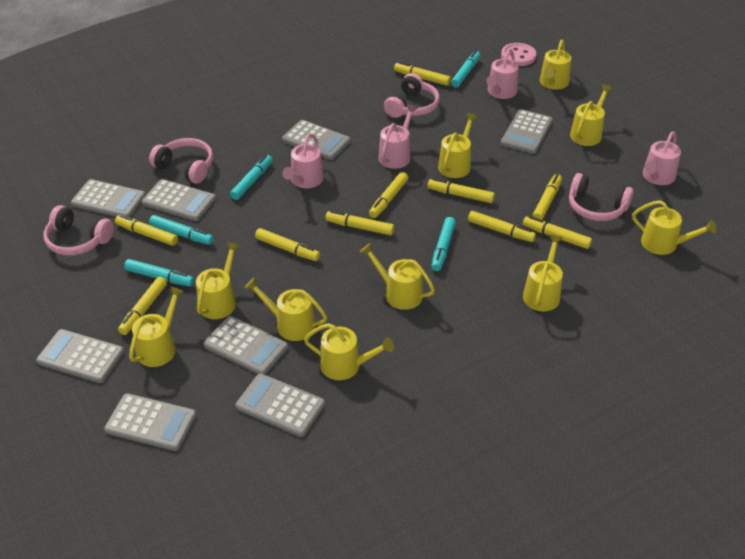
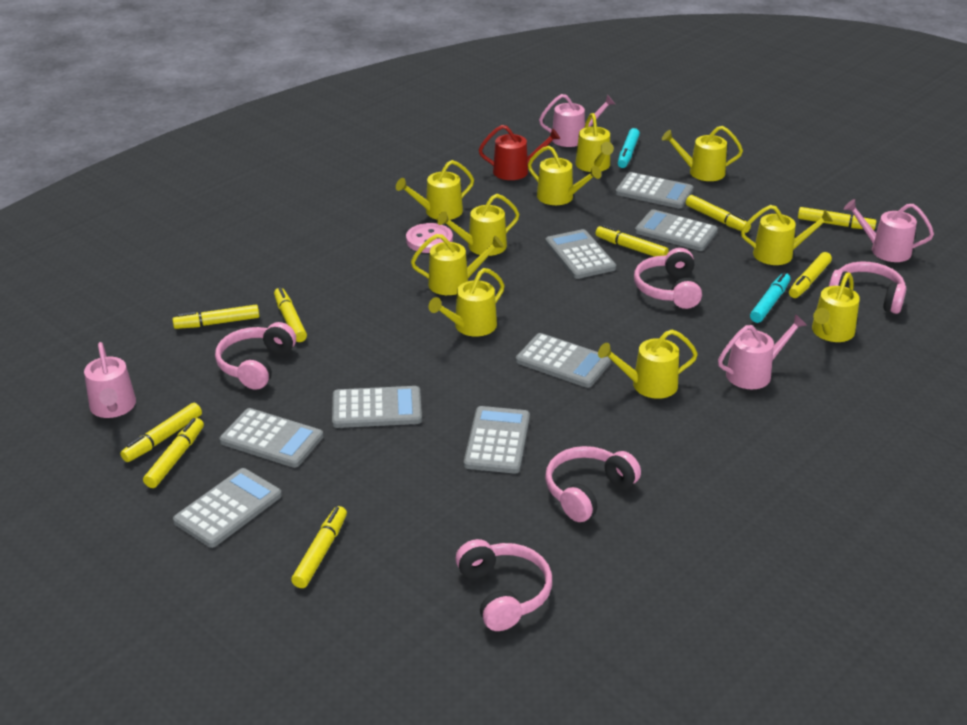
pink headphones: [43,205,114,255] [149,138,213,184] [384,73,439,118] [569,173,634,221] = 4 -> [215,322,296,390] [455,539,552,631] [545,446,641,522] [634,248,702,309] [829,262,906,314] = 5
red watering can: none = 0 -> [479,125,560,180] = 1
turquoise marker: [124,259,194,287] [149,215,214,245] [230,155,273,200] [431,217,456,271] [451,50,480,88] = 5 -> [618,128,640,168] [750,272,791,323] = 2
yellow marker: [115,215,178,246] [118,277,167,335] [255,228,320,261] [325,211,394,235] [369,172,409,218] [394,62,451,86] [427,178,495,203] [468,211,536,242] [523,216,592,249] [532,174,562,220] = 10 -> [120,403,202,462] [143,418,204,488] [172,305,259,329] [274,287,307,342] [291,506,347,588] [595,225,669,257] [686,195,751,233] [789,252,832,298] [798,207,877,230] = 9

